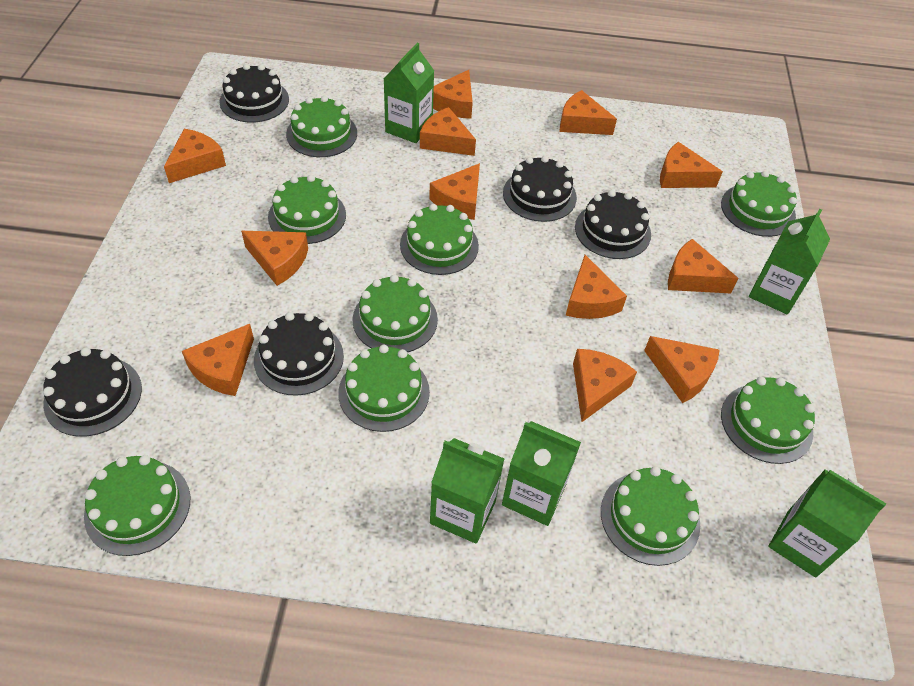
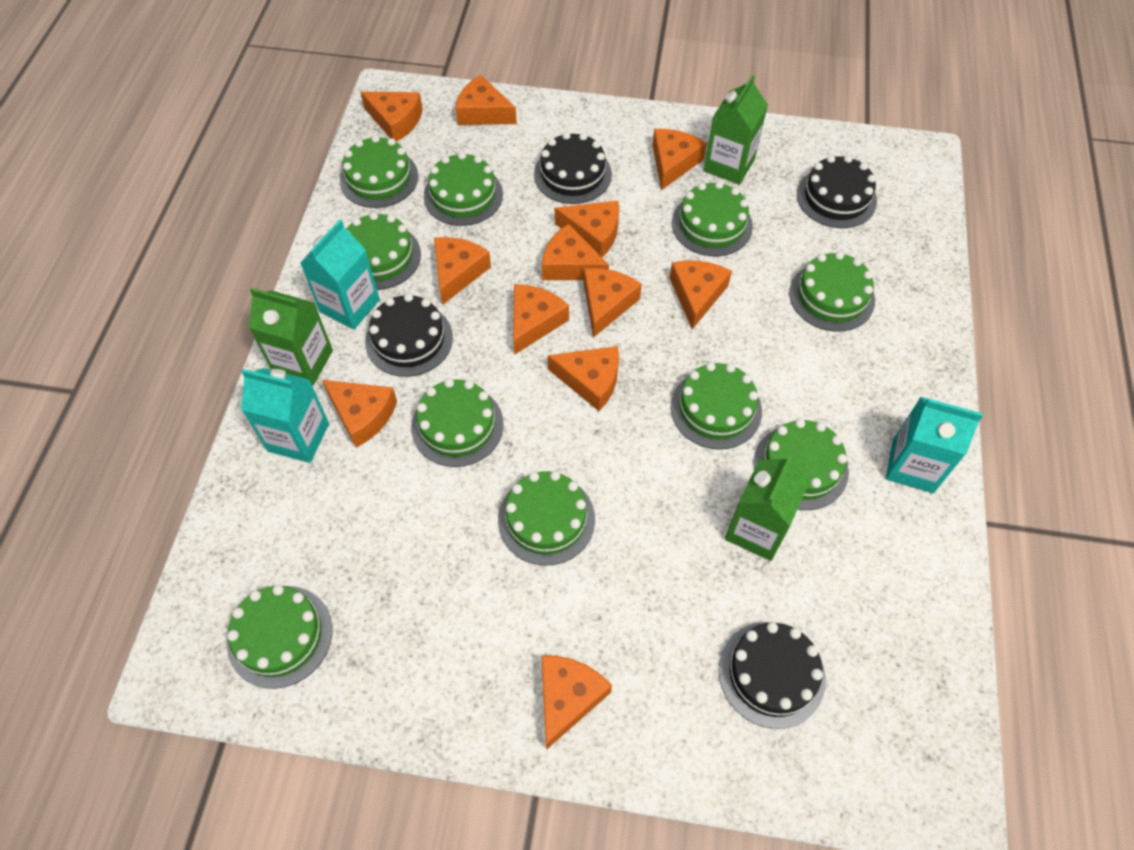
black cake: [43,347,142,437] [219,64,289,123] [254,312,344,396] [503,156,577,222] [575,190,651,259] = 5 -> [365,293,453,377] [534,132,612,204] [719,622,826,729] [797,155,877,228] = 4
green cake: [84,455,190,556] [268,175,346,244] [286,96,357,157] [338,345,430,432] [352,275,438,352] [400,204,479,275] [601,466,700,566] [721,171,797,237] [721,377,815,464] = 9 -> [227,585,332,689] [340,135,418,208] [346,212,421,290] [411,379,504,467] [424,152,503,226] [498,471,595,566] [671,362,762,450] [672,181,753,256] [753,419,849,510] [789,251,875,332] = 10
green carton: [384,43,434,143] [430,438,504,544] [502,421,581,526] [749,209,830,314] [768,469,886,578] = 5 -> [249,288,333,386] [704,75,768,185] [725,454,809,561] = 3
turquoise carton: none = 0 -> [241,368,329,463] [300,220,380,330] [886,397,983,493] = 3

